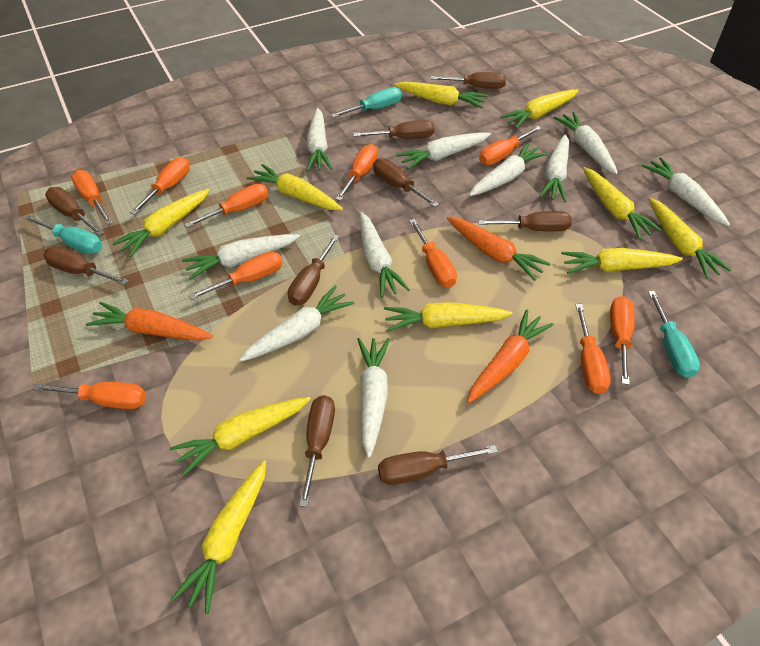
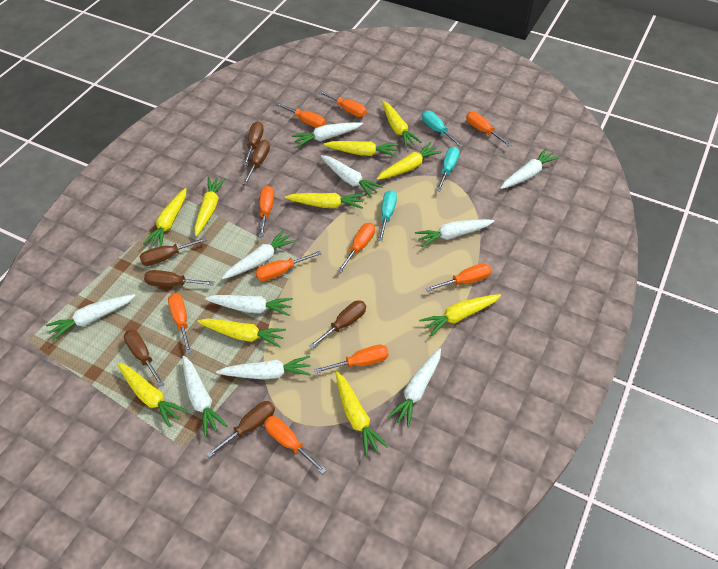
brown screwdriver: [43,246,129,285] [45,187,104,236] [288,235,340,306] [299,395,335,507] [353,120,435,139] [373,158,439,207] [378,445,498,485] [430,72,506,89] [478,211,572,231] = 9 -> [124,330,165,387] [139,237,207,266] [144,270,214,287] [206,401,275,458] [243,122,264,165] [243,140,270,185] [309,300,366,349] = 7
orange carrot: [86,302,213,341] [447,217,551,281] [467,309,554,403] = 3 -> none = 0

